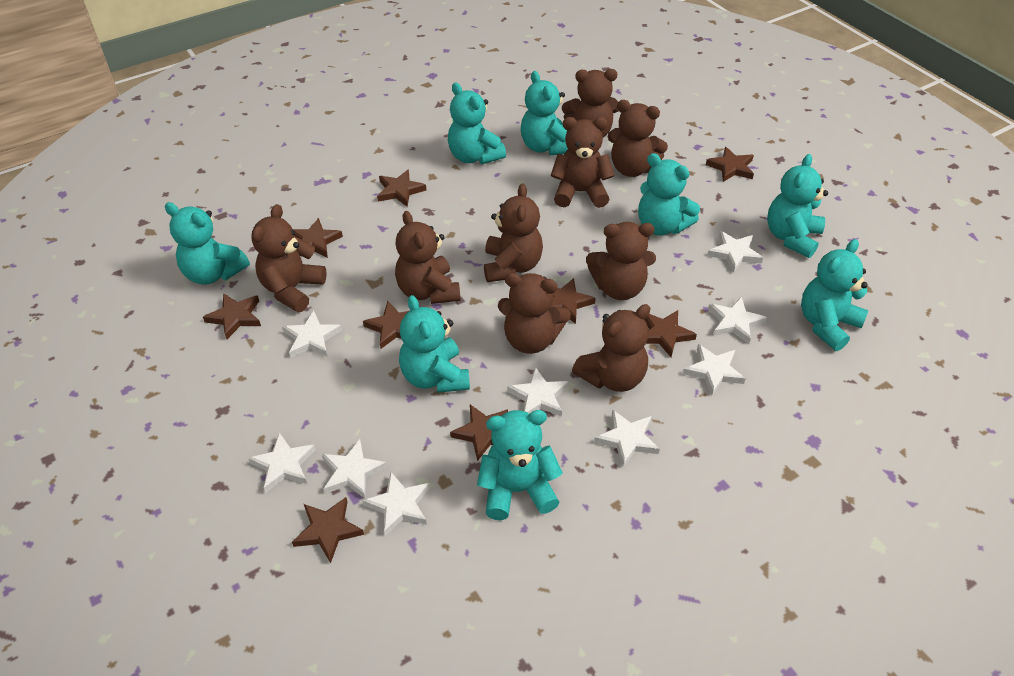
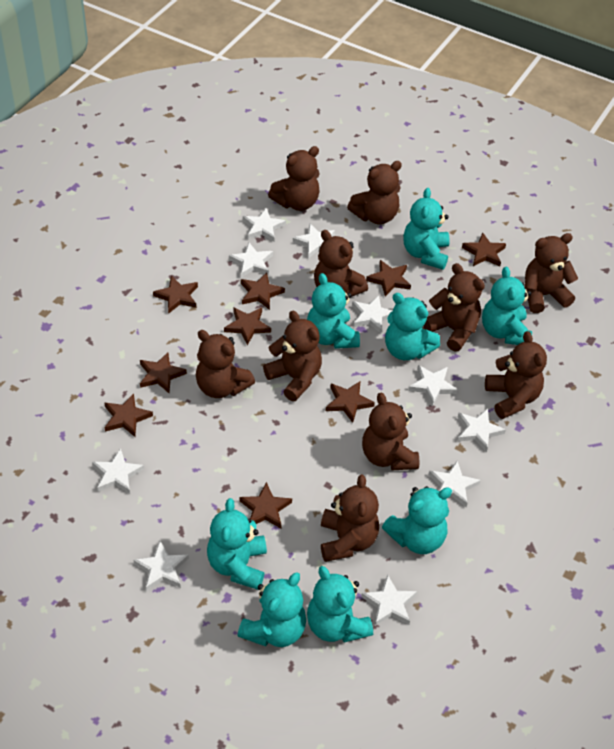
brown teddy bear: [251,204,327,312] [395,211,460,304] [484,184,543,282] [498,273,571,354] [550,117,615,208] [562,69,619,137] [572,304,651,392] [586,222,656,300] [608,100,668,177] = 9 -> [196,330,255,398] [263,310,322,401] [268,146,320,211] [314,230,368,297] [321,475,379,562] [347,161,402,225] [362,393,419,470] [424,263,485,351] [485,331,547,419] [524,233,578,313] = 10
white star: [248,432,316,493] [282,311,342,358] [322,439,387,498] [362,472,430,536] [507,367,569,417] [594,409,660,467] [683,344,746,395] [707,231,763,273] [708,297,767,344] = 9 -> [92,448,144,494] [134,541,189,591] [229,243,273,278] [243,208,286,242] [293,223,335,258] [352,295,393,333] [361,574,417,626] [408,365,457,406] [429,461,481,507] [457,408,506,452] = 10

